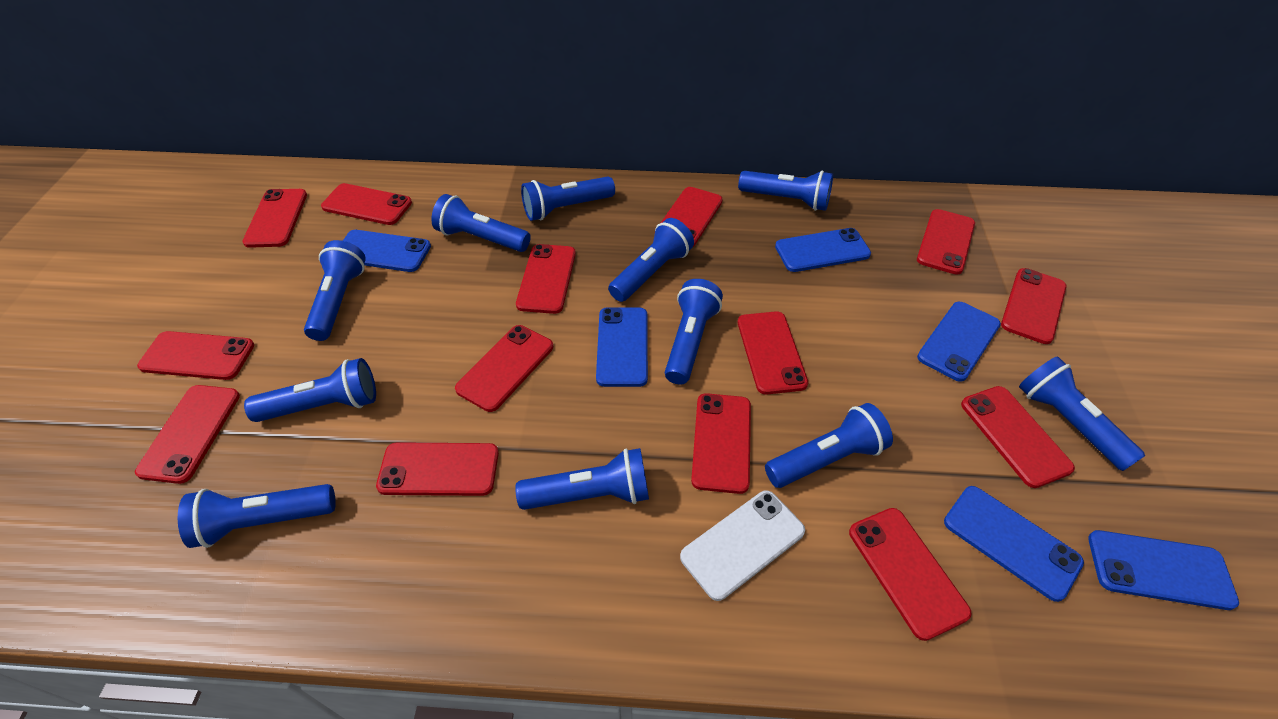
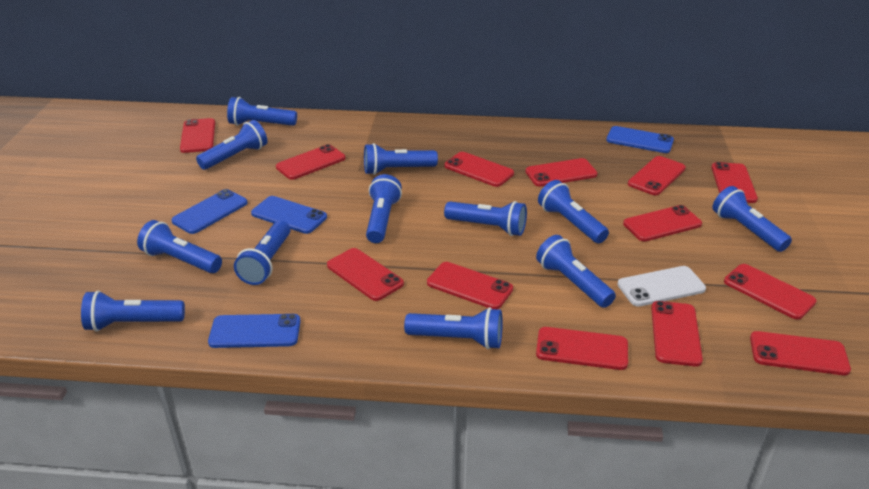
blue flashlight: [178,484,336,548] [244,358,376,422] [304,240,366,341] [431,194,531,252] [515,448,649,510] [521,176,615,221] [608,218,694,302] [665,279,723,385] [738,171,833,211] [765,403,893,488] [1019,356,1145,471] = 11 -> [81,291,185,331] [137,220,222,273] [196,120,267,170] [227,97,297,126] [234,221,290,285] [364,143,438,175] [366,174,402,243] [404,307,503,349] [444,201,527,236] [536,235,616,308] [538,180,609,243] [712,186,792,252] = 12
blue phone: [343,230,431,272] [596,307,648,387] [775,228,871,272] [917,302,1001,382] [944,486,1084,602] [1088,530,1239,610] = 6 -> [171,189,247,234] [208,314,301,348] [251,196,327,234] [606,126,674,153] = 4
red phone: [135,385,240,484] [137,331,254,380] [242,189,307,248] [321,183,412,225] [376,442,499,496] [455,325,553,412] [516,244,576,314] [661,187,723,247] [691,393,751,494] [738,311,808,395] [849,508,972,641] [917,209,975,275] [961,386,1075,488] [1001,268,1067,344] = 14 -> [180,118,215,153] [276,144,345,180] [327,248,404,301] [427,262,513,309] [444,152,514,187] [525,158,597,187] [536,327,628,370] [623,205,702,242] [628,156,686,195] [651,301,703,366] [711,162,758,203] [724,264,817,320] [750,331,851,375] = 13

